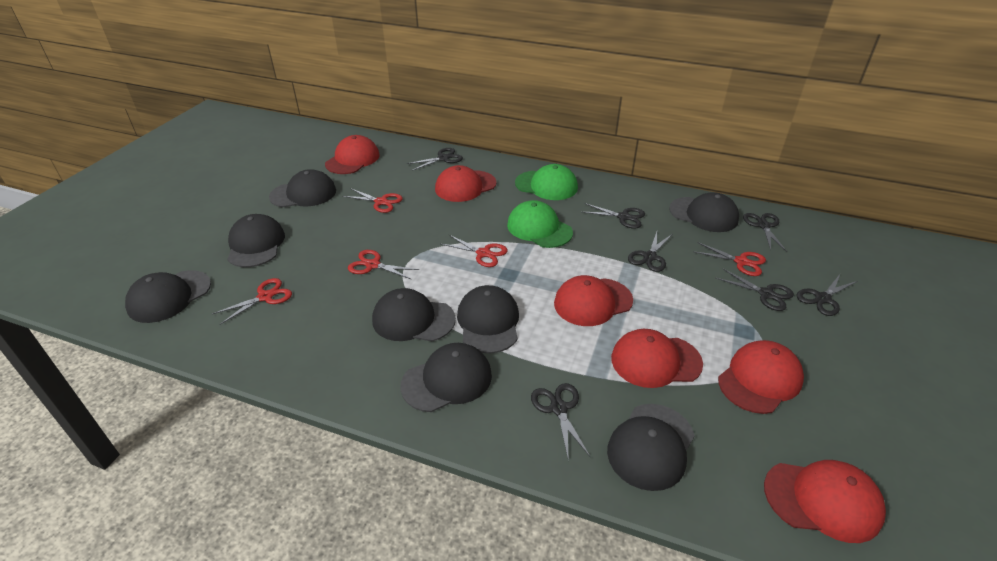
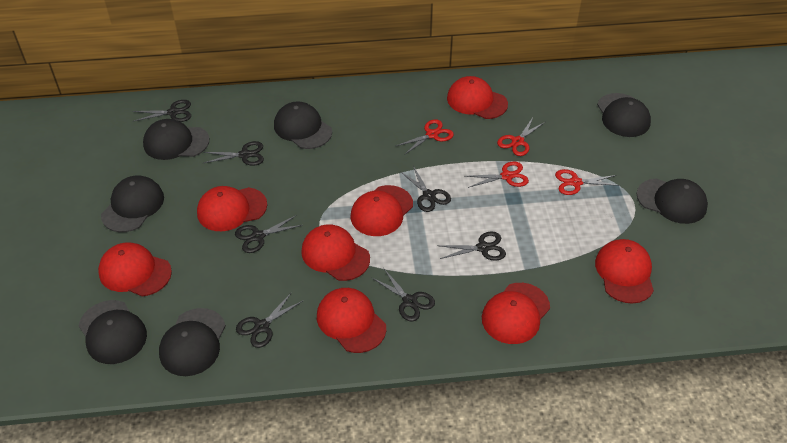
black cap: [125,270,211,323] [227,214,285,267] [269,169,336,208] [372,288,456,341] [400,343,492,412] [457,285,519,353] [607,404,695,491] [669,192,739,232] = 8 -> [79,300,147,364] [101,175,164,232] [143,119,209,160] [159,308,226,376] [274,101,332,149] [597,93,651,137] [637,178,708,224] = 7
green cap: [507,200,573,248] [515,164,578,200] = 2 -> none = 0
red cap: [325,135,380,174] [435,165,497,202] [554,275,633,326] [611,329,703,388] [718,340,804,414] [764,460,886,543] = 6 -> [98,243,172,297] [197,186,267,231] [301,224,370,281] [317,288,386,353] [351,185,413,236] [447,76,508,119] [482,283,550,344] [595,239,654,304] = 8
red scissors: [212,278,292,325] [342,188,403,213] [348,250,419,280] [441,235,508,267] [693,242,766,276] = 5 -> [396,119,454,155] [465,161,529,188] [497,118,545,156] [555,169,620,195] = 4

